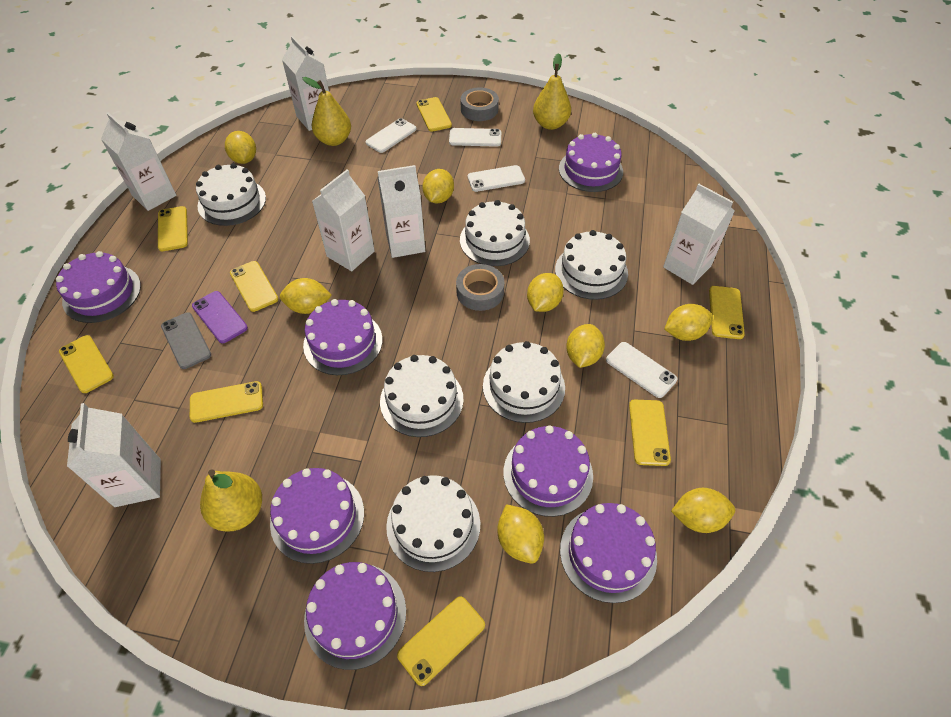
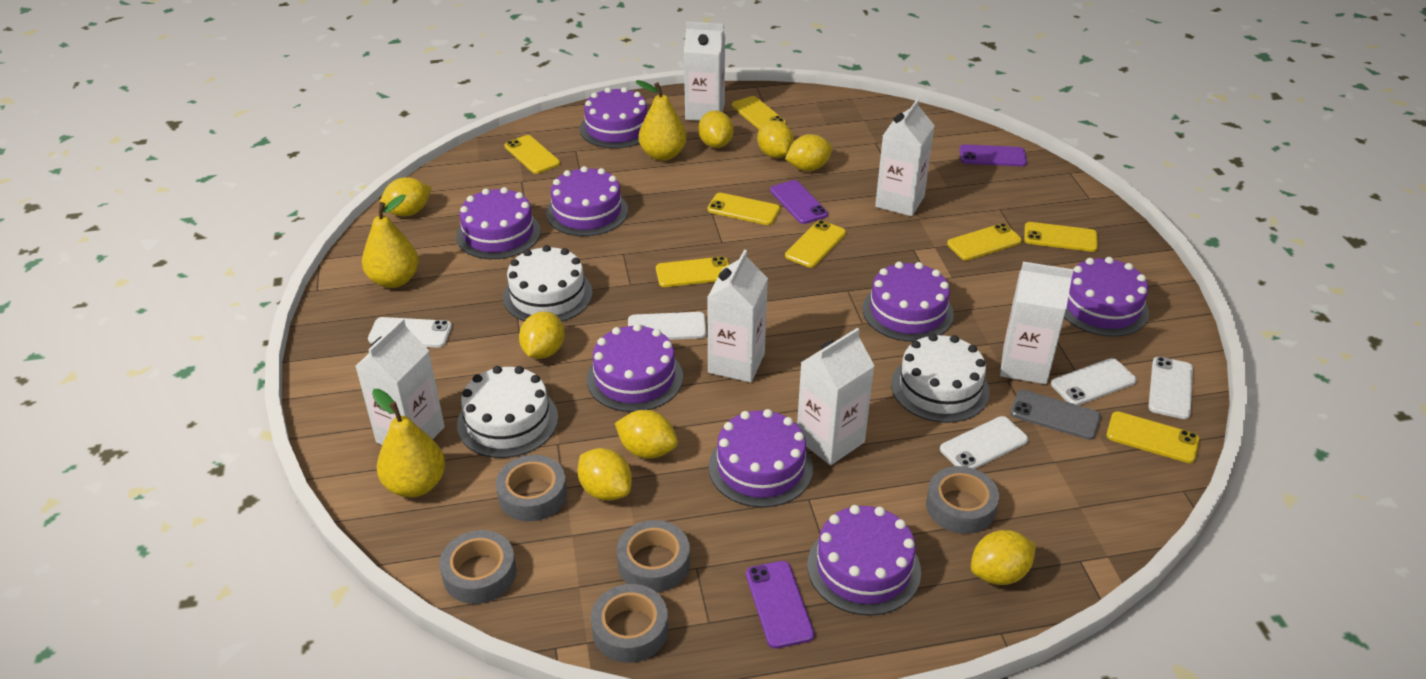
grey tape: [456,264,505,311] [461,87,499,121] = 2 -> [439,530,516,604] [496,455,567,521] [591,584,668,663] [617,520,690,592] [926,466,999,534] = 5
purple cake: [56,251,141,323] [270,468,364,564] [303,299,382,375] [304,562,406,670] [504,425,593,517] [559,133,623,192] [560,503,657,603] = 7 -> [456,187,541,259] [546,166,628,236] [580,87,648,148] [587,324,683,412] [709,409,813,508] [807,505,921,616] [862,262,954,342] [1064,257,1149,337] = 8
purple phone: [192,291,248,343] = 1 -> [746,561,814,649] [770,180,828,224] [959,144,1027,166] = 3
white cake: [196,163,266,226] [380,355,463,437] [386,475,480,572] [460,200,530,266] [483,341,565,423] [555,230,628,300] = 6 -> [457,366,558,458] [503,245,593,322] [891,334,990,423] = 3
white phone: [365,118,416,153] [449,128,501,147] [468,165,525,192] [606,342,677,398] = 4 -> [368,317,452,348] [628,312,706,340] [940,416,1028,469] [1051,358,1137,405] [1148,357,1193,419] = 5

